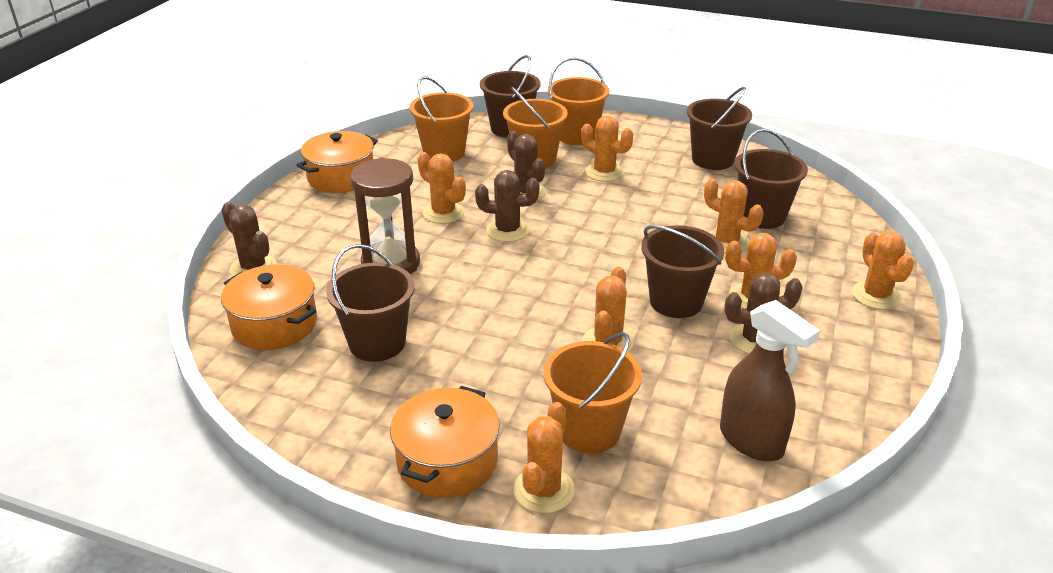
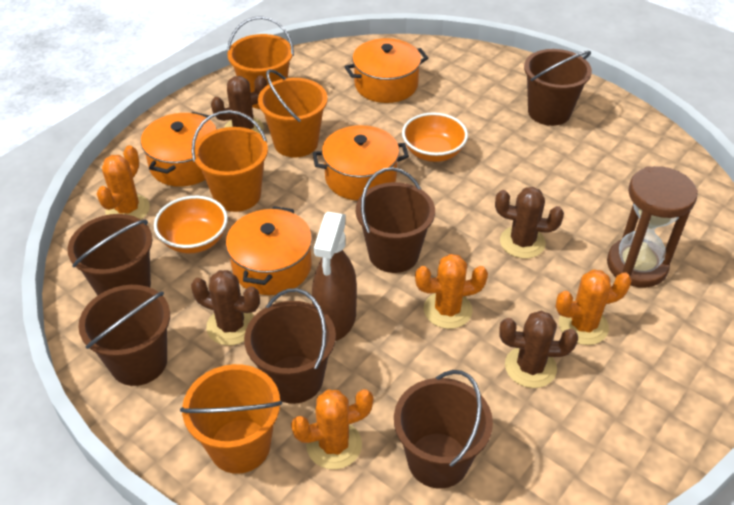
brown bucket: [326,244,415,362] [480,55,541,138] [641,225,724,318] [687,87,752,170] [734,129,808,229] = 5 -> [68,214,152,295] [78,285,170,386] [244,288,336,404] [356,167,435,273] [394,370,493,489] [524,49,592,126] = 6
orange bowl: none = 0 -> [154,196,228,254] [402,113,468,162] = 2
orange cactus: [418,152,466,224] [513,402,575,514] [581,116,633,182] [582,267,634,353] [704,179,764,253] [725,233,797,309] [852,231,914,310] = 7 -> [97,145,150,219] [291,389,373,469] [415,254,488,329] [556,269,632,345] = 4
orange pot: [221,264,317,350] [297,131,378,193] [390,386,500,498] = 3 -> [141,112,217,187] [226,206,312,295] [313,125,409,201] [345,38,428,103] = 4

